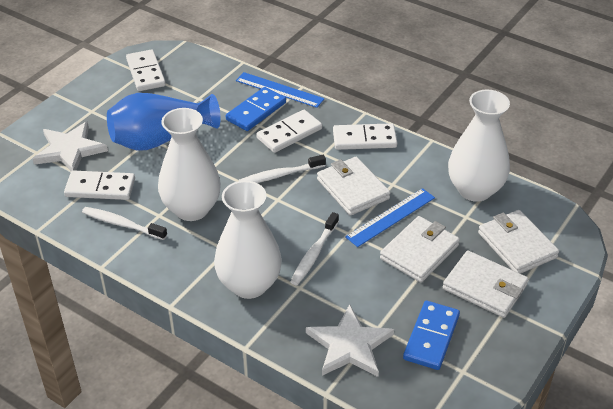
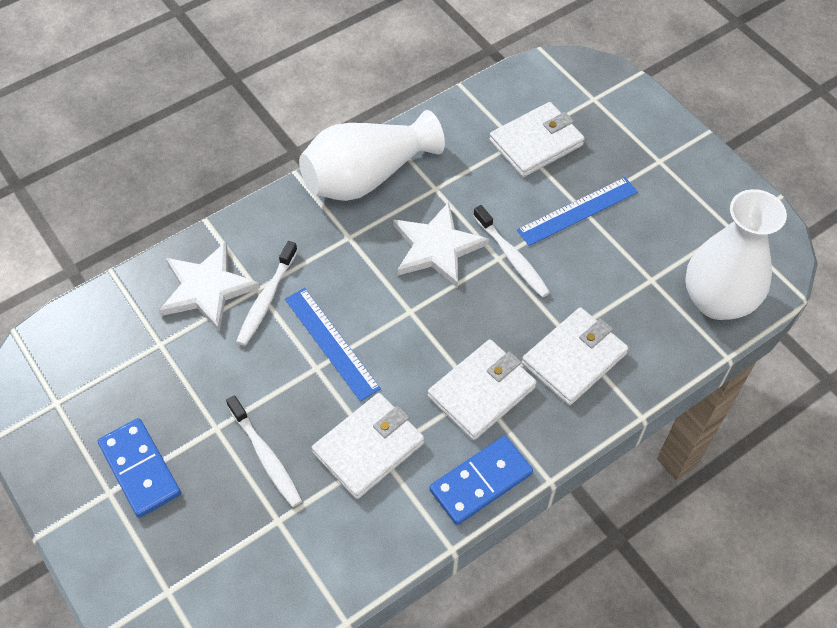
blue vase: [107,93,221,150] = 1 -> none = 0
white domino: [64,171,135,200] [126,50,166,91] [256,110,322,153] [333,123,397,150] = 4 -> none = 0
white vase: [158,108,221,221] [214,181,282,299] [448,89,510,202] = 3 -> [299,110,445,201] [685,189,787,320] = 2

